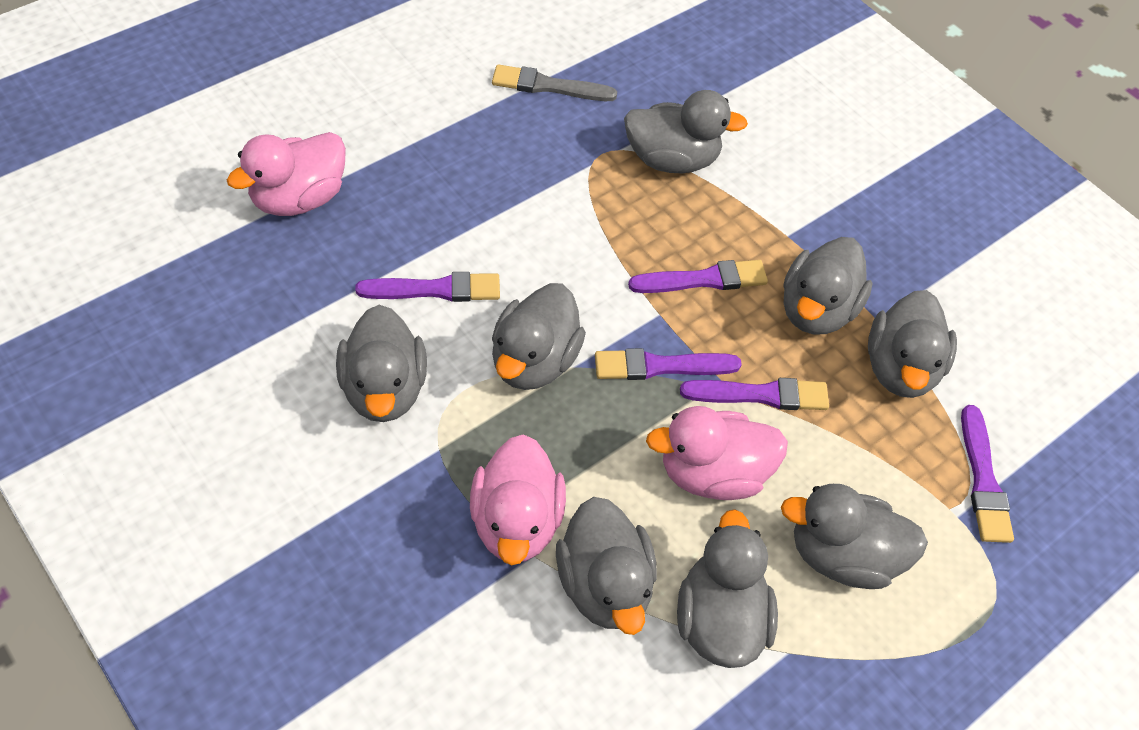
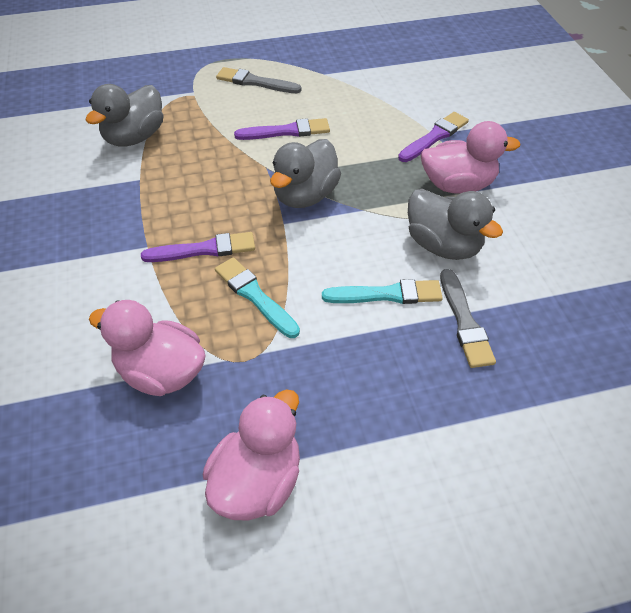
grey brush: [492,64,617,101] = 1 -> [216,67,301,93] [440,269,496,368] = 2
grey duck: [336,305,427,422] [492,283,586,390] [556,497,657,635] [624,90,748,173] [677,509,778,668] [781,484,928,589] [784,237,873,335] [868,290,957,398] = 8 -> [86,84,163,147] [270,139,341,208] [408,189,503,260] = 3
purple brush: [355,272,500,302] [595,348,742,380] [628,260,768,293] [680,378,829,410] [961,405,1014,543] = 5 -> [141,232,255,262] [234,118,330,140] [398,112,469,162] = 3
turquoise brush: none = 0 -> [215,257,300,338] [322,279,443,304] = 2

